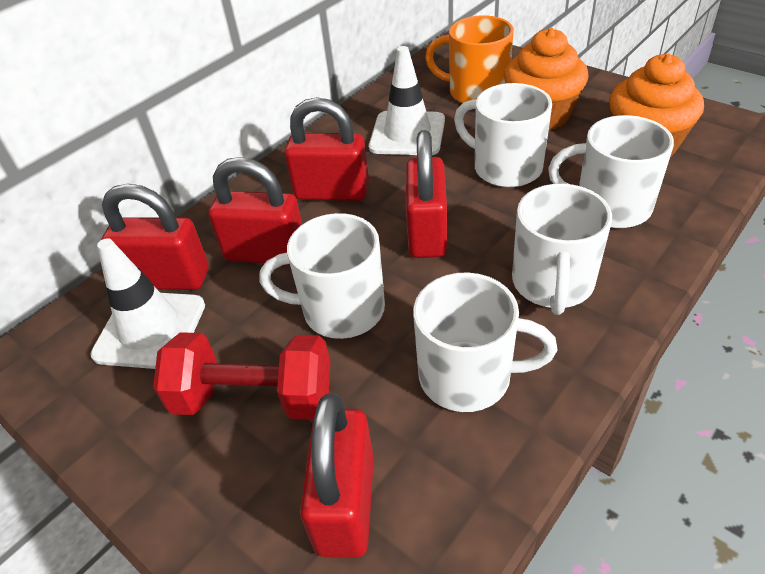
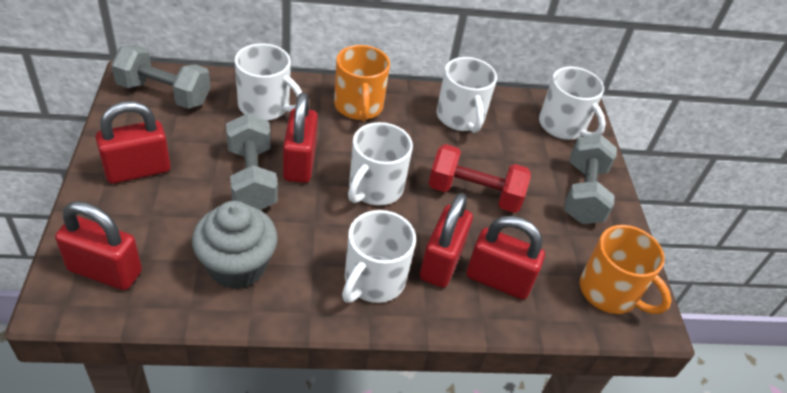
grey cupcake: none = 0 -> [192,201,278,289] = 1
grey dumbbell: none = 0 -> [111,45,211,109] [226,113,278,210] [564,134,617,224] = 3
orange cupcake: [504,28,588,130] [609,54,704,157] = 2 -> none = 0
orange mug: [425,15,514,103] = 1 -> [334,45,390,122] [580,225,672,314] = 2
white traffic cone: [90,238,205,369] [369,46,445,155] = 2 -> none = 0

